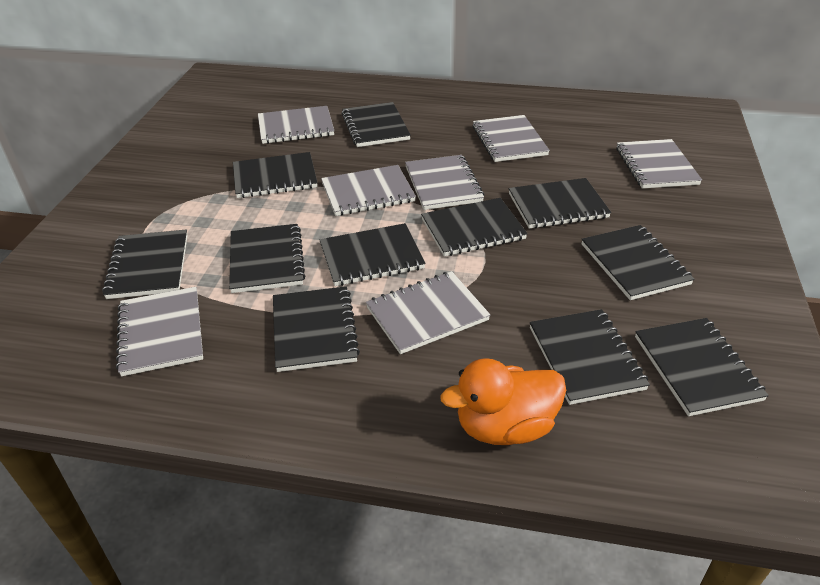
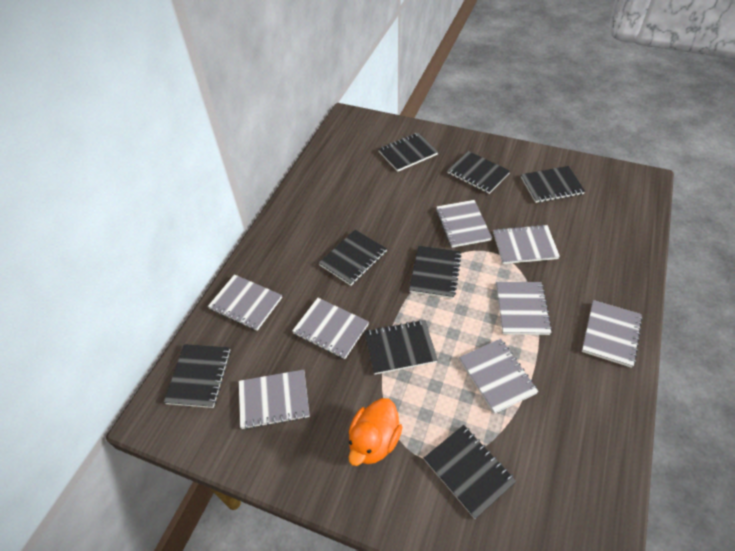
black notebook: [102,229,188,299] [229,224,305,293] [233,152,317,198] [273,286,360,372] [320,223,425,286] [342,102,411,147] [421,198,528,256] [509,178,611,229] [530,309,650,405] [581,225,695,300] [635,318,769,416] = 11 -> [164,344,231,408] [319,230,387,286] [364,320,438,375] [378,133,438,172] [409,246,462,299] [424,425,516,519] [447,151,510,194] [521,166,585,203] = 8
grey notebook: [116,287,203,376] [258,106,334,144] [321,165,416,216] [366,271,490,354] [405,155,484,210] [473,115,550,162] [616,139,702,189] = 7 -> [208,274,282,331] [239,370,310,429] [292,298,369,359] [436,200,492,248] [459,339,539,414] [493,224,560,264] [496,282,552,335] [582,300,642,368] = 8

